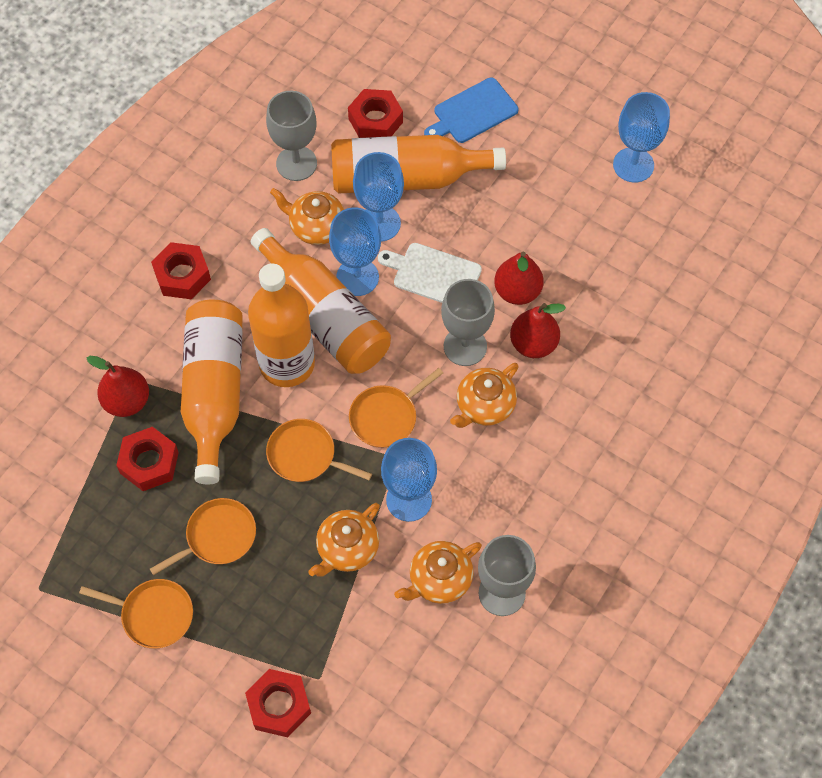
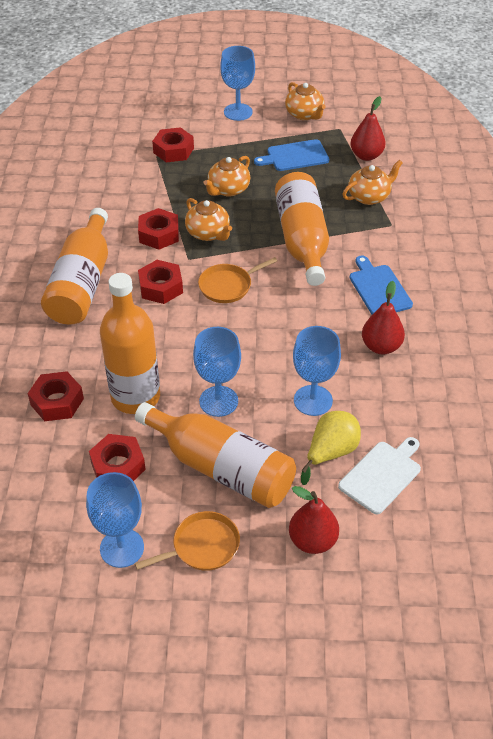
blue cutting board: [424,78,518,143] = 1 -> [254,139,329,171] [349,256,413,314] = 2
grey goblet: [266,91,317,181] [441,279,495,366] [478,535,536,616] = 3 -> none = 0
orange pan: [79,579,193,649] [150,498,256,575] [266,419,372,482] [349,368,443,448] = 4 -> [135,511,240,571] [198,257,277,303] = 2
red nut: [116,427,179,491] [151,242,211,299] [245,669,311,737] [348,89,403,138] = 4 -> [28,371,84,421] [89,434,146,481] [138,208,179,250] [138,260,183,304] [152,127,194,162] = 5
yellow pear: none = 0 -> [301,411,361,485] = 1

